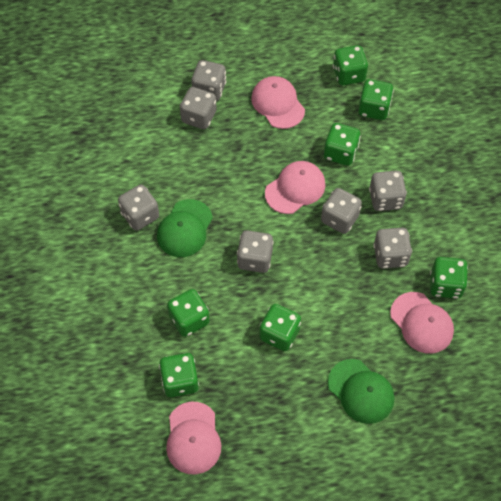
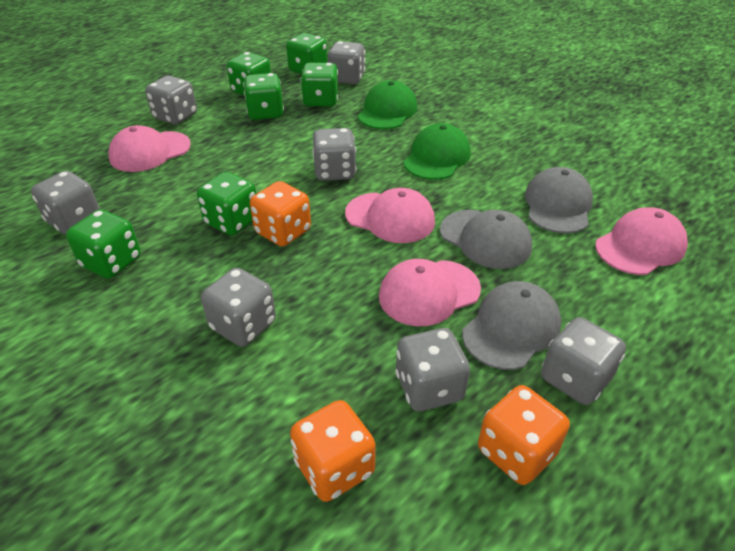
green dice: [159,353,199,397] [167,289,210,337] [259,304,301,351] [324,123,361,166] [333,45,368,85] [358,79,394,120] [430,257,468,299] = 7 -> [66,210,141,278] [197,172,256,235] [227,52,271,95] [243,73,284,120] [286,33,327,74] [300,63,338,107] = 6
grey cap: none = 0 -> [440,210,532,269] [462,281,561,370] [525,167,593,233] = 3
orange dice: none = 0 -> [250,181,311,247] [290,400,376,502] [478,385,570,485] = 3

